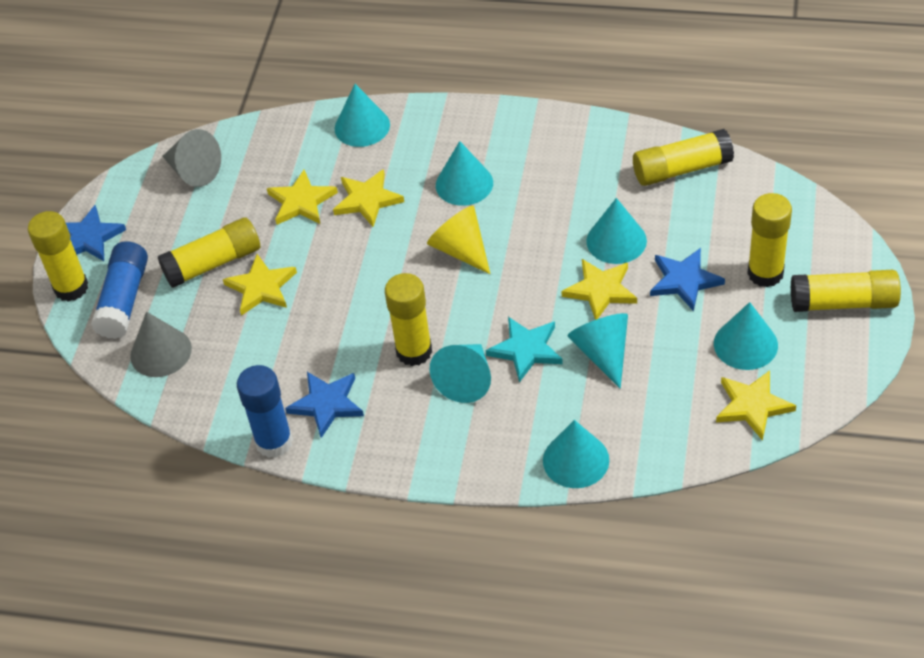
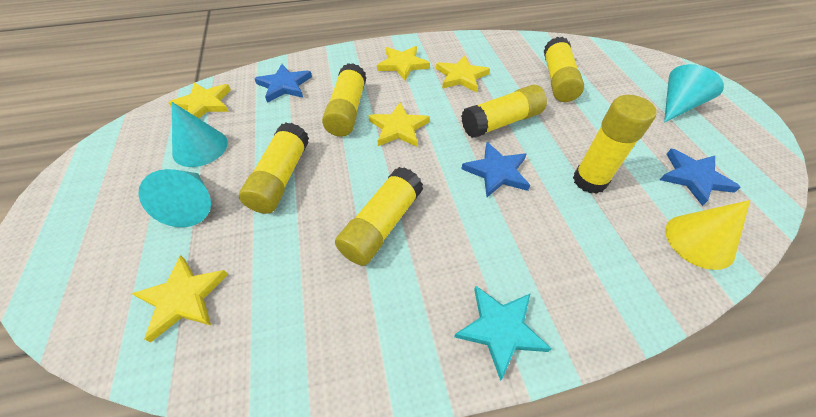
blue glue stick: [91,241,148,339] [237,365,293,458] = 2 -> none = 0
grey cone: [130,311,192,377] [163,129,221,187] = 2 -> none = 0
turquoise cone: [335,84,390,147] [429,344,491,403] [436,141,493,206] [543,420,609,488] [568,313,628,389] [586,198,647,264] [714,302,778,370] = 7 -> [138,169,211,227] [172,102,228,167] [664,64,724,123] = 3

